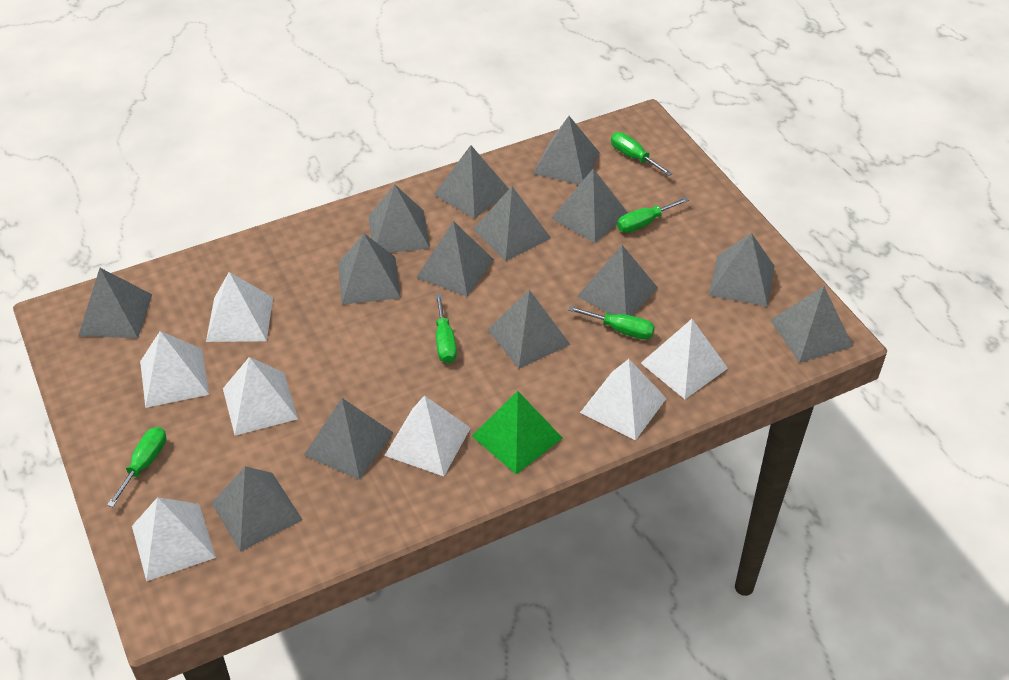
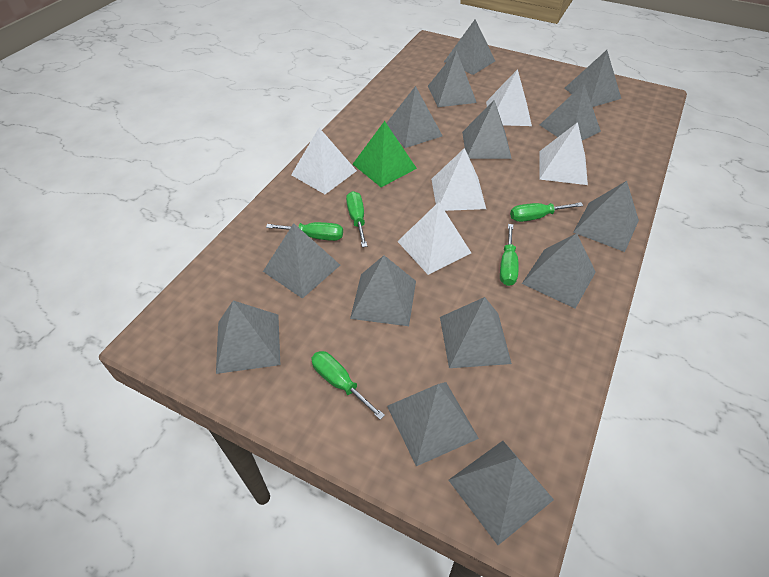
white pyramid: [132,497,216,581] [140,331,209,408] [206,272,273,342] [223,357,298,436] [384,395,471,476] [580,359,667,441] [641,319,728,399] = 7 -> [291,128,357,194] [397,202,471,275] [431,148,486,211] [486,69,532,126] [539,122,588,185] = 5

